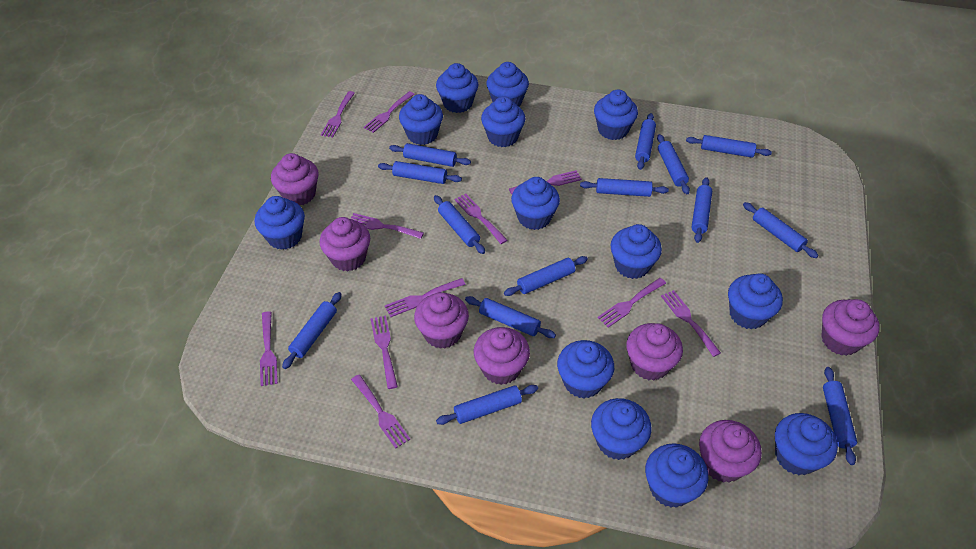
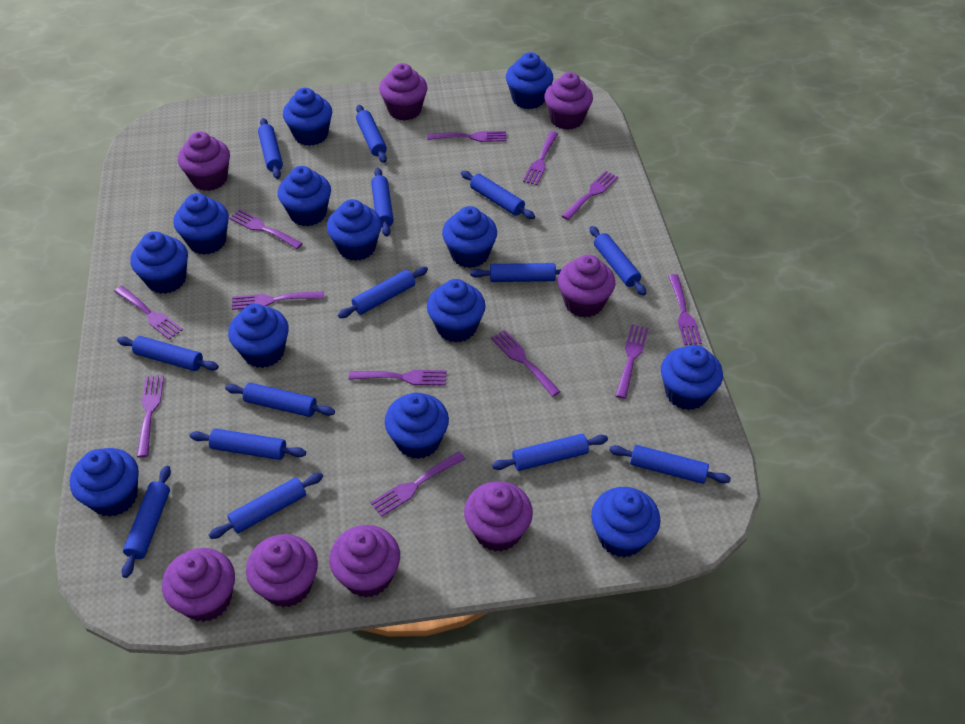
purple cupcake: [271,153,319,205] [320,217,370,271] [414,292,469,349] [474,327,530,385] [626,323,683,381] [699,420,762,483] [821,299,880,356] = 7 -> [162,548,235,622] [178,131,230,191] [246,534,318,607] [329,525,400,598] [379,63,427,121] [464,481,533,552] [544,72,593,130] [558,255,616,318] = 8
purple fork: [260,311,278,386] [321,91,355,138] [351,213,424,239] [351,374,410,449] [364,91,415,133] [371,316,398,389] [385,278,466,317] [454,194,508,244] [509,170,582,194] [598,278,666,328] [661,290,721,357] = 11 -> [114,286,183,340] [137,375,164,457] [229,209,303,249] [232,291,324,310] [349,370,447,386] [371,451,465,517] [427,131,507,142] [491,330,561,397] [523,131,558,185] [562,171,618,220] [615,325,648,399] [668,274,702,345] = 12

